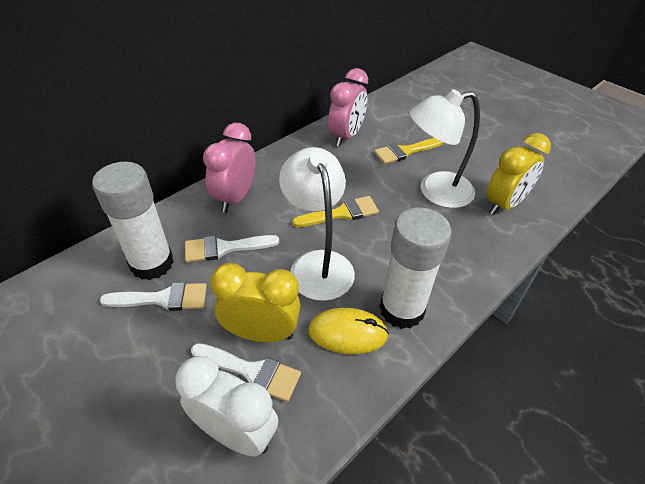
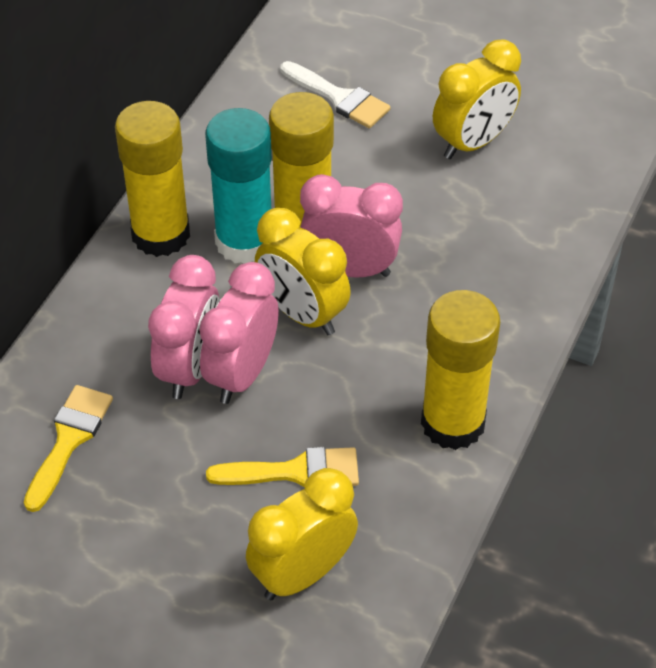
pink clock: [203,123,256,212] [328,68,368,147] = 2 -> [148,255,220,399] [199,262,279,404] [300,174,403,278] = 3
turquoise glue stick: none = 0 -> [205,108,272,264] = 1
white brush: [99,282,207,311] [185,235,279,262] [191,343,301,402] = 3 -> [281,61,391,128] = 1
white clock: [175,356,278,457] = 1 -> none = 0
white glue stick: [92,162,174,280] [380,208,452,329] = 2 -> none = 0
white lamp: [279,147,355,301] [410,89,480,208] = 2 -> none = 0
yellow clock: [210,263,301,342] [486,133,551,215] = 2 -> [246,468,358,600] [255,208,351,335] [433,39,521,159] = 3
yellow glue stick: none = 0 -> [115,101,190,257] [269,92,334,227] [421,290,500,450] = 3
yellow mouse: [308,308,389,354] = 1 -> none = 0

